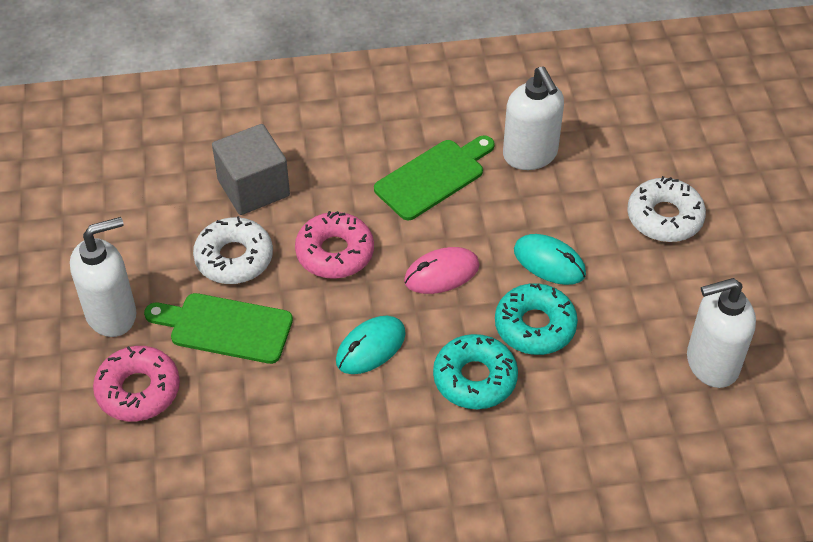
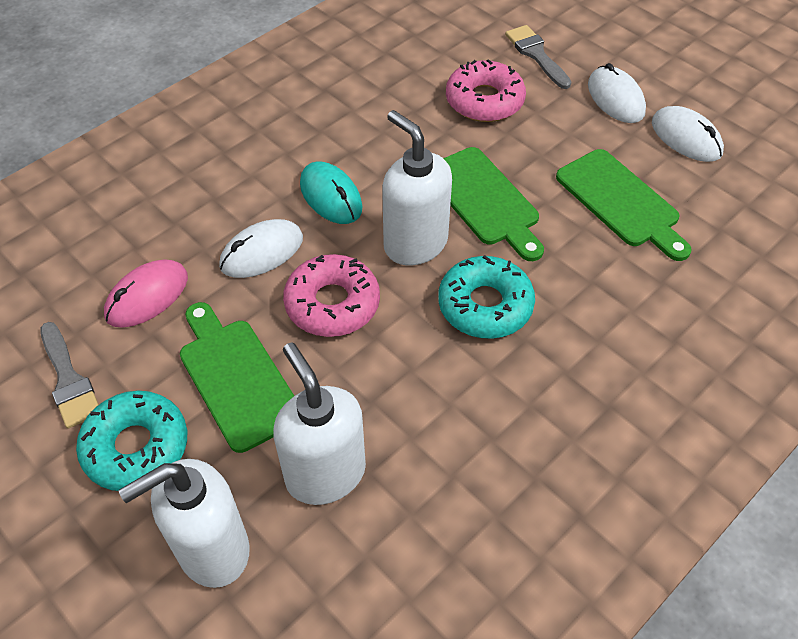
green cutting board: [144,293,293,364] [374,136,495,220] = 2 -> [180,302,294,453] [443,147,544,261] [556,149,692,261] = 3
grey brush: none = 0 -> [40,322,99,429] [505,25,571,89] = 2
grey cube: [212,124,290,215] = 1 -> none = 0
turquoise mouse: [336,316,406,374] [514,234,586,285] = 2 -> [300,161,363,224] = 1
white donut: [193,216,273,284] [627,176,706,242] = 2 -> none = 0
white mouse: none = 0 -> [219,219,303,278] [588,63,646,123] [652,106,724,162] = 3

